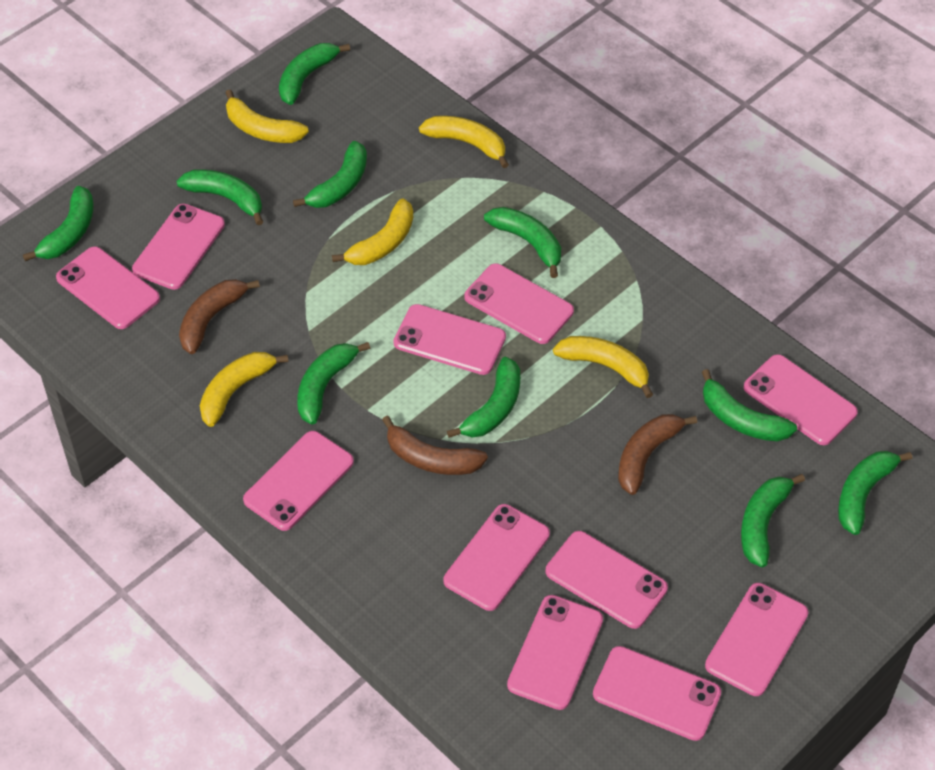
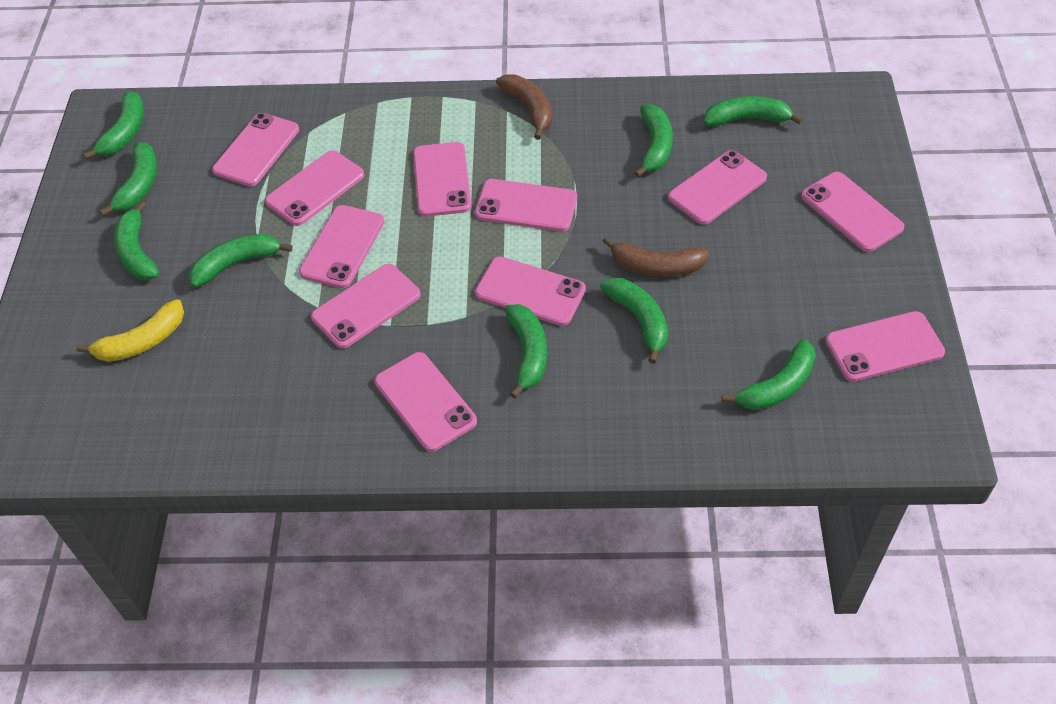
brown banana: [179,279,260,354] [382,415,488,475] [618,414,697,495] = 3 -> [496,74,552,140] [602,236,709,276] = 2
green banana: [23,186,94,261] [177,169,263,225] [279,43,350,105] [293,141,367,208] [297,342,370,425] [447,357,520,438] [484,207,561,278] [702,369,797,441] [741,474,805,567] [838,451,912,535] = 10 -> [83,91,144,160] [99,142,157,217] [114,201,159,280] [189,234,292,287] [505,304,547,399] [600,278,668,364] [634,104,673,177] [704,96,803,126] [722,339,816,410] = 9
yellow banana: [200,352,289,427] [225,90,309,143] [332,199,413,265] [419,116,509,168] [553,336,653,398] = 5 -> [76,299,184,362] = 1

